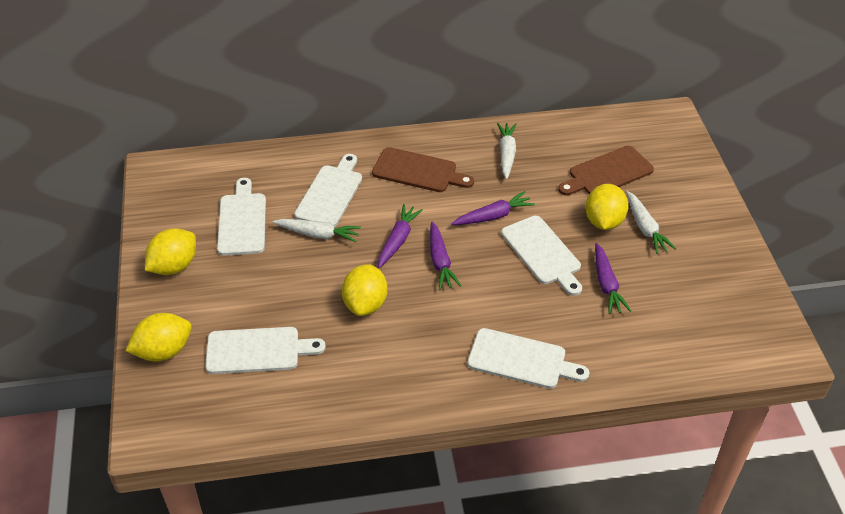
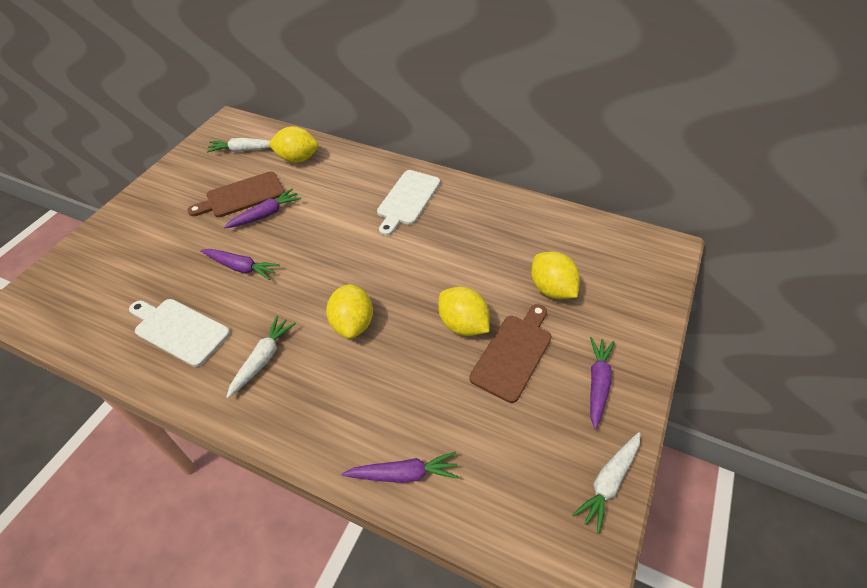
white cutting board: [205,327,326,374] [217,178,266,256] [294,154,362,227] [467,328,589,389] [501,216,582,296] = 5 -> [129,299,230,367] [377,170,440,236] = 2

